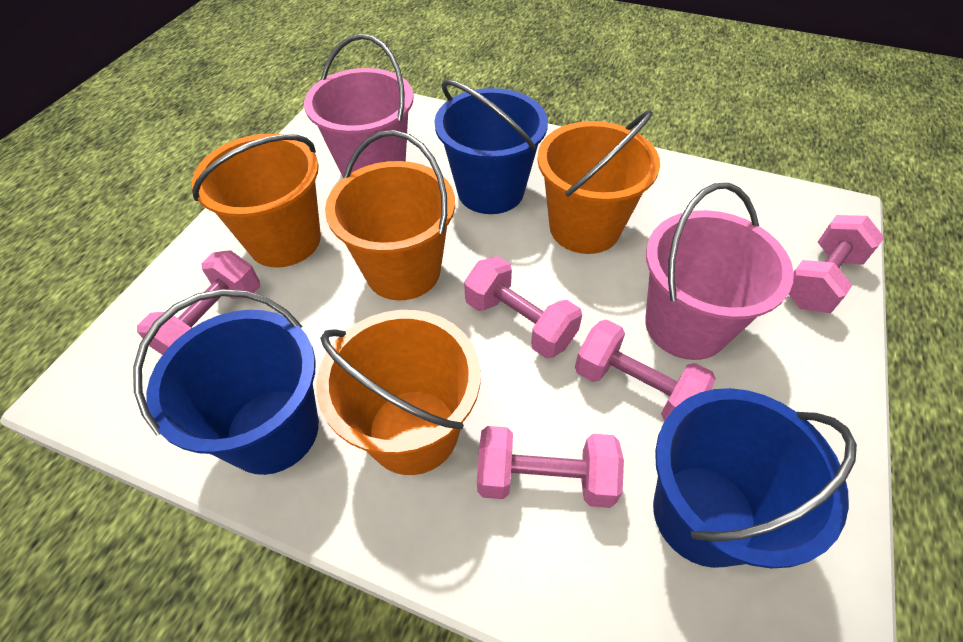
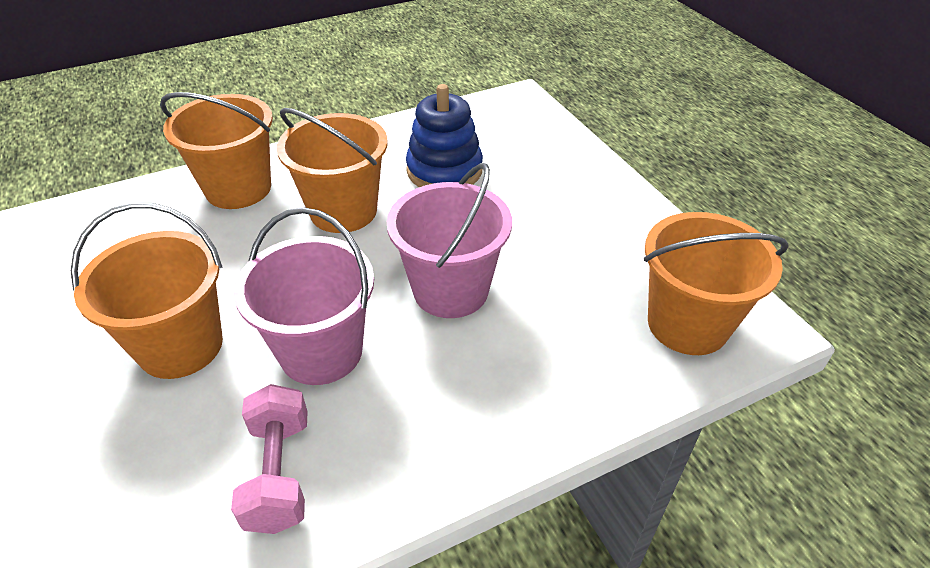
blue bucket: [133,289,319,475] [434,80,548,214] [653,388,857,568] = 3 -> none = 0
blue stacking toy: none = 0 -> [406,84,483,187] = 1
pink dumbbell: [137,250,260,355] [464,256,582,358] [477,426,624,508] [575,319,716,421] [789,215,884,313] = 5 -> [231,384,307,534] = 1

